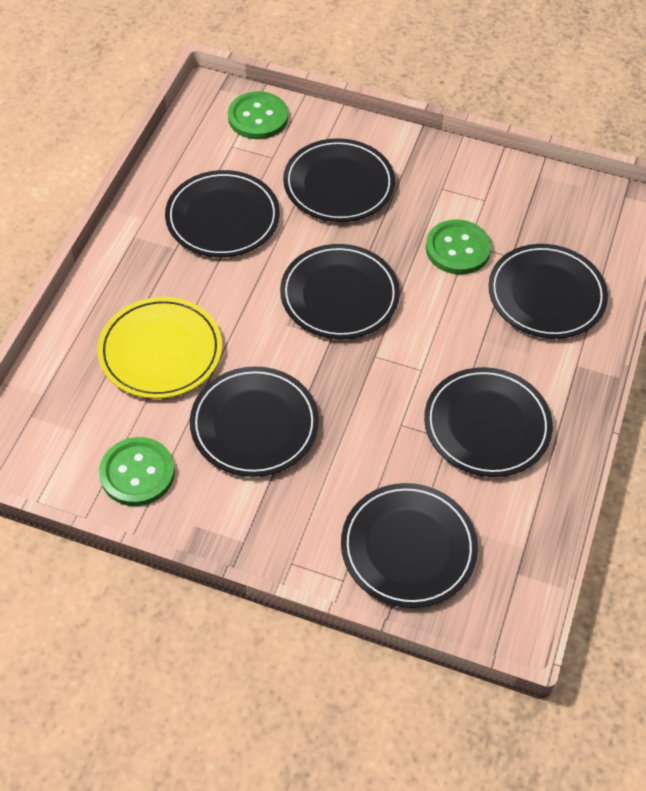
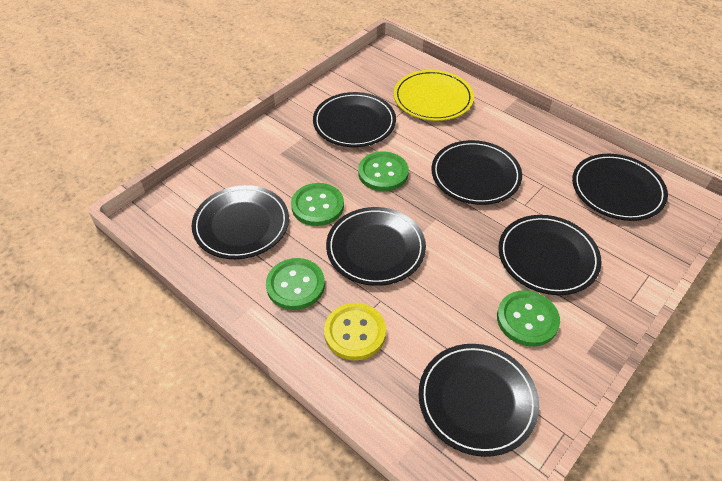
green button: [99,437,175,506] [228,91,288,139] [426,219,491,275] = 3 -> [266,258,325,310] [291,183,344,226] [358,152,409,191] [497,291,560,347] = 4
yellow button: none = 0 -> [324,303,386,361] = 1

